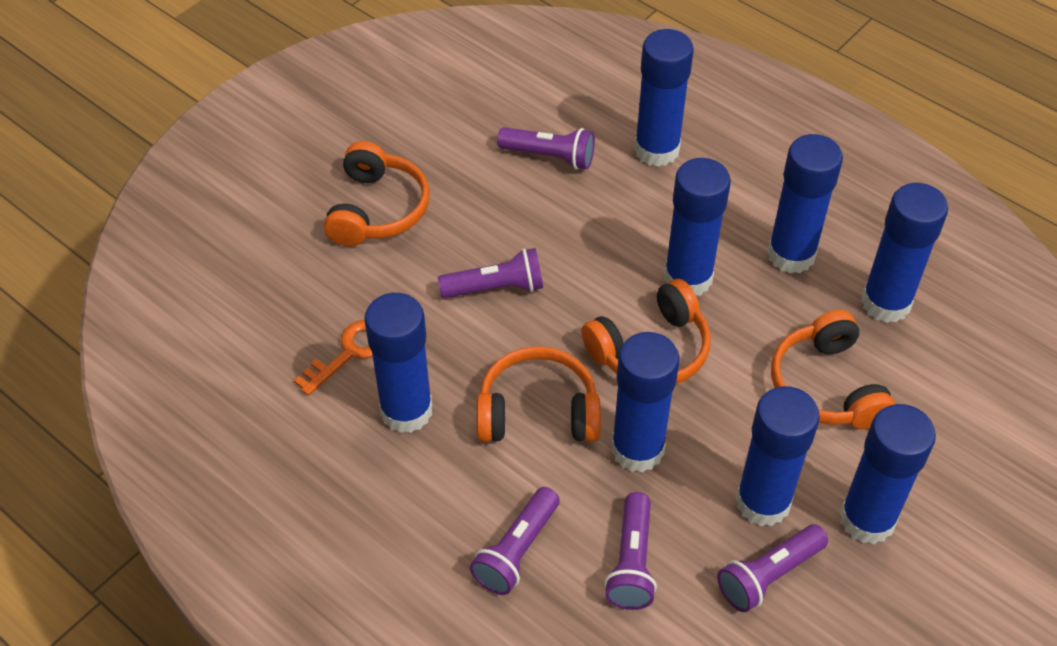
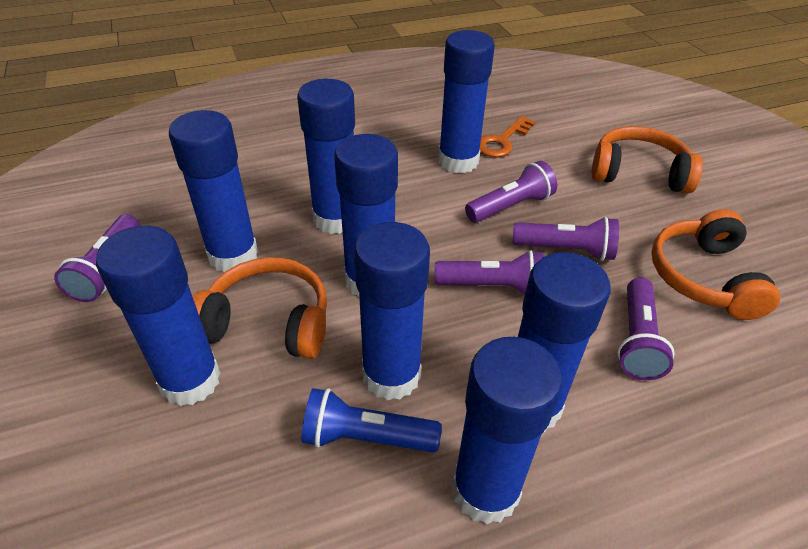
blue flashlight: none = 0 -> [301,388,442,452] = 1
orange headphones: [324,141,430,246] [476,346,601,442] [581,279,711,384] [771,310,895,429] = 4 -> [192,257,327,359] [592,126,703,194] [651,209,780,320] = 3

